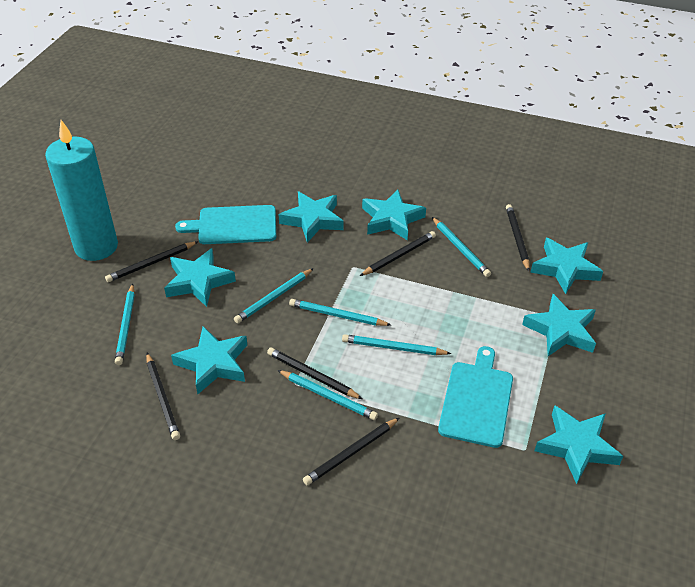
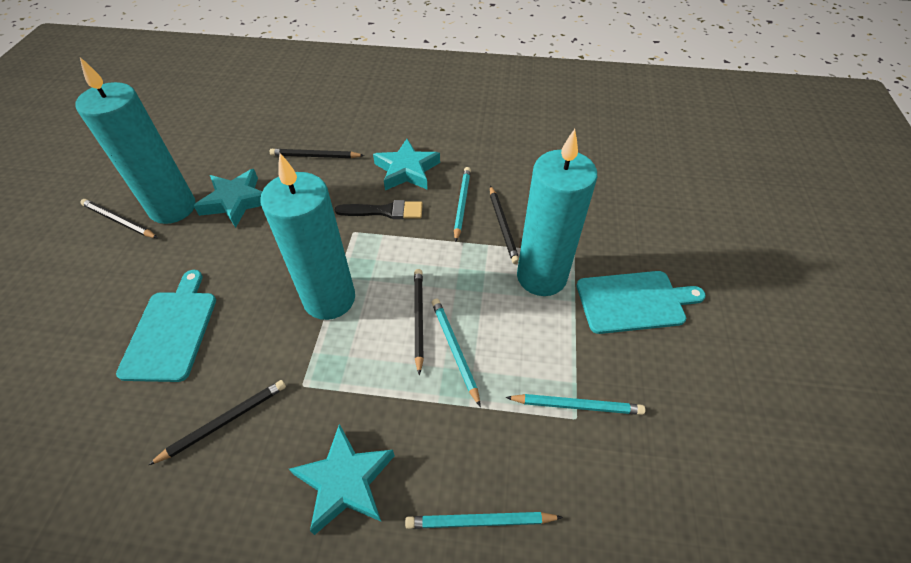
black brush: none = 0 -> [335,200,423,219] = 1
black pencil: [105,241,198,282] [146,353,180,440] [267,348,362,399] [303,418,399,485] [360,231,436,276] [506,204,530,271] = 6 -> [80,199,158,238] [148,380,286,465] [270,149,365,158] [414,269,424,375] [490,186,519,264] = 5
turquoise candle: [45,120,118,261] = 1 -> [75,57,196,224] [260,153,355,320] [517,129,597,296] = 3
turquoise pencil: [115,284,135,365] [234,268,314,323] [277,370,378,420] [289,299,391,326] [342,334,452,355] [432,217,491,277] = 6 -> [405,512,563,529] [432,299,481,407] [454,167,471,242] [506,394,645,415] = 4
turquoise star: [164,248,236,307] [171,326,247,394] [279,191,344,243] [362,189,426,240] [522,294,596,356] [530,238,603,294] [535,405,623,484] = 7 -> [194,169,262,228] [289,424,395,535] [373,139,440,190] = 3

